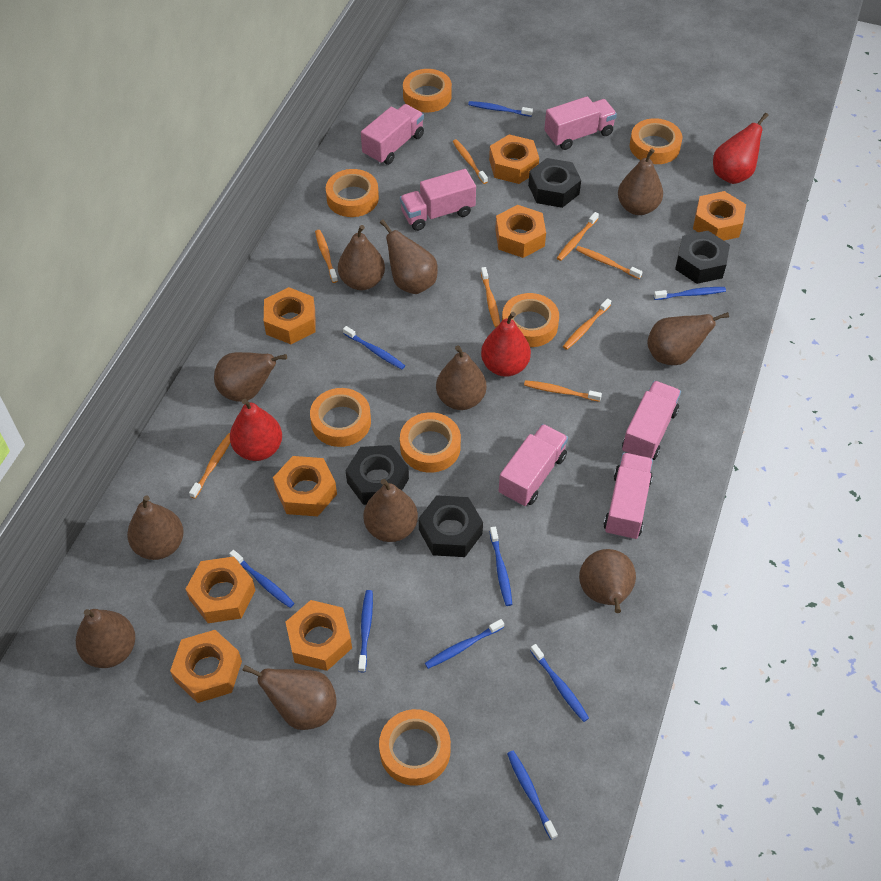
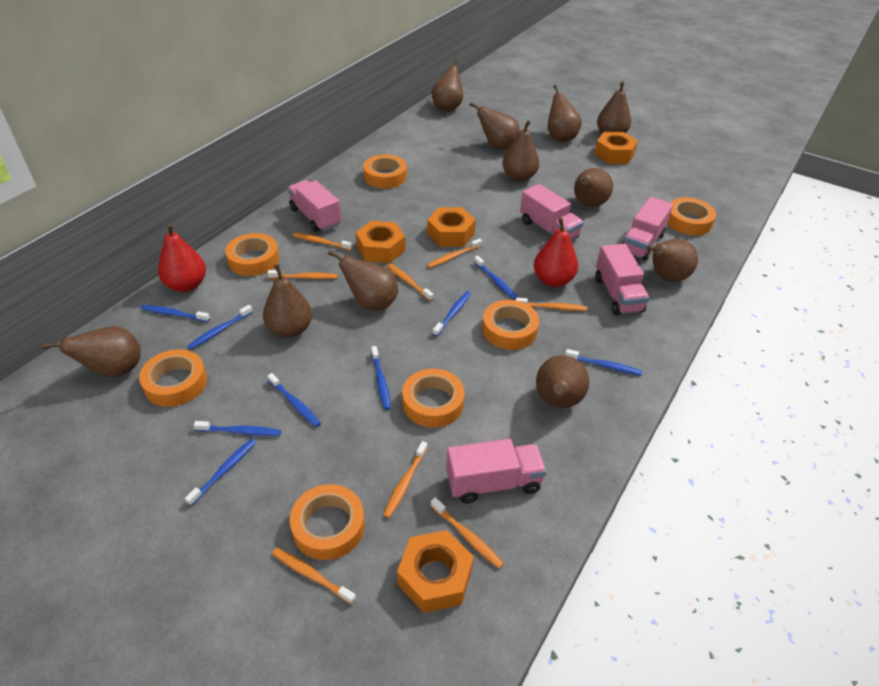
black nut: [345,445,409,505] [419,495,483,557] [528,158,581,208] [675,231,730,284] = 4 -> none = 0
orange nut: [170,630,242,703] [186,556,256,623] [264,287,316,344] [273,456,337,516] [285,600,352,671] [489,134,539,184] [495,205,546,258] [693,191,746,240] = 8 -> [355,221,405,263] [397,530,474,613] [427,207,476,247] [594,132,638,164] = 4
pink truck: [361,104,424,165] [400,169,476,231] [499,424,568,506] [544,96,617,150] [604,453,653,540] [622,381,681,460] = 6 -> [287,180,341,232] [446,439,547,504] [520,184,584,240] [595,244,649,315] [621,197,673,261] = 5
red pear: [230,399,282,461] [481,312,531,377] [713,113,768,184] = 3 -> [158,223,206,292] [534,218,578,287] = 2

